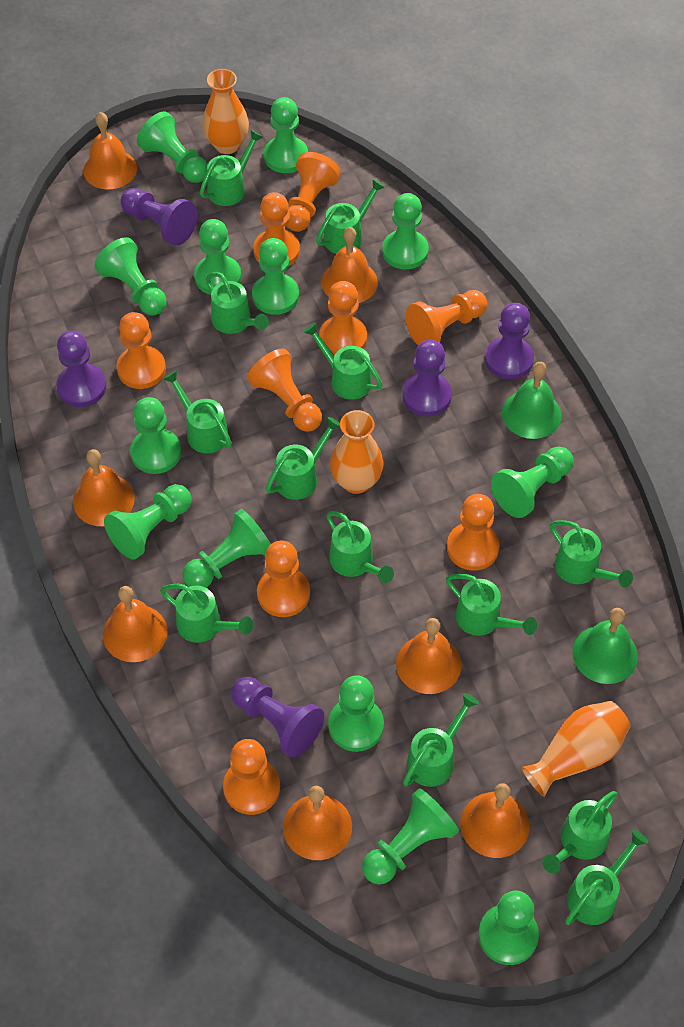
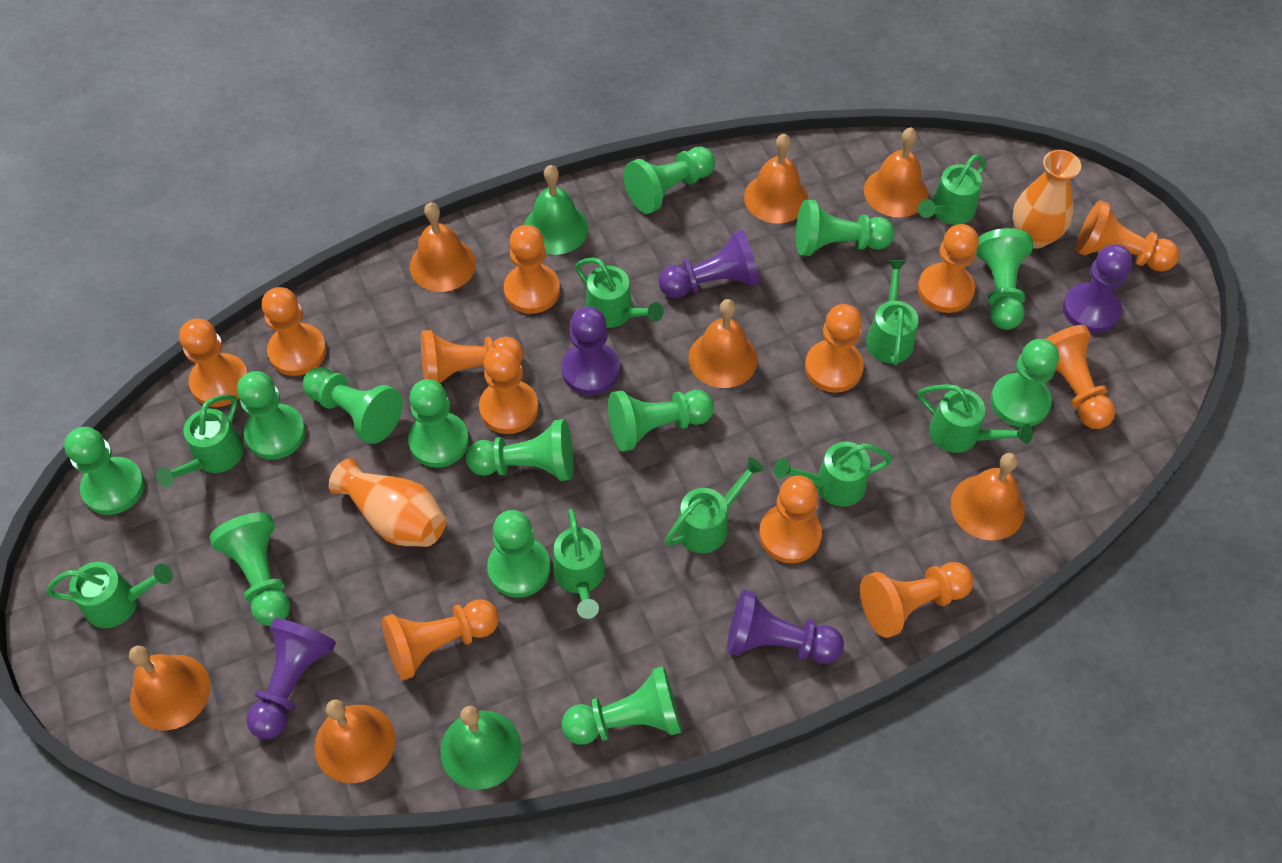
green watering can: [160,584,253,643] [163,370,232,453] [200,130,263,206] [206,272,269,334] [266,417,340,500] [303,322,383,400] [316,179,385,254] [326,511,394,583] [403,693,479,787] [446,574,537,636] [542,791,618,874] [550,520,633,588] [565,830,649,925] = 13 -> [46,562,173,628] [156,394,244,487] [553,509,605,619] [575,258,663,328] [665,457,765,553] [774,442,893,507] [866,260,919,365] [918,154,986,225] [918,384,1033,453] = 9
orange pawn: [117,312,166,389] [223,739,280,815] [247,348,322,432] [253,192,300,266] [257,541,310,617] [286,152,341,232] [319,281,367,355] [405,290,487,345] [447,494,499,571] = 9 -> [179,319,248,407] [262,287,327,376] [382,599,499,681] [421,330,523,383] [479,346,539,434] [504,225,560,314] [759,475,822,563] [805,304,864,393] [860,562,973,638] [918,224,979,313] [1045,325,1115,429] [1076,200,1179,272] = 12
orange vase: [202,69,249,154] [330,410,384,494] [521,701,631,797] = 3 -> [329,458,446,547] [1013,150,1081,249] = 2

